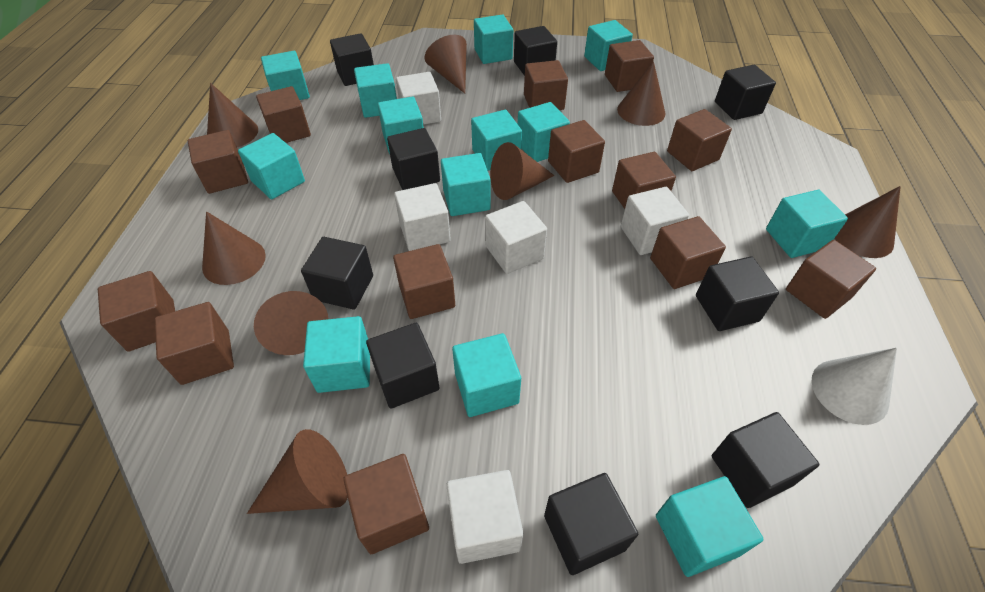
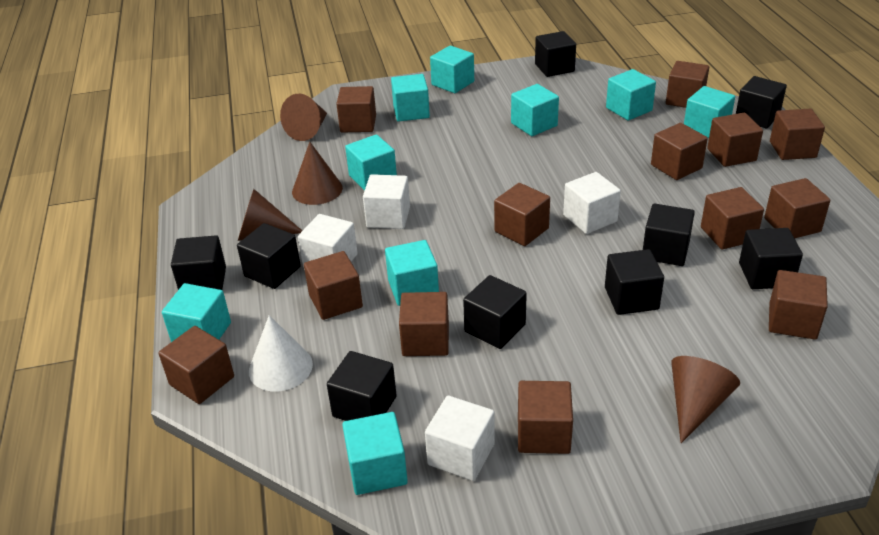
brown cone: [202,211,266,285] [207,83,258,147] [247,429,348,514] [254,291,328,355] [425,35,467,93] [490,142,555,200] [617,61,666,126] [834,186,901,258] = 8 -> [238,189,302,241] [280,94,327,141] [292,142,343,205] [671,356,740,443] = 4
turquoise cube: [238,133,305,199] [261,51,310,100] [303,316,370,393] [354,63,397,118] [378,96,424,154] [441,153,491,216] [452,333,521,417] [471,110,522,171] [474,14,513,64] [518,102,570,162] [584,20,633,71] [656,476,764,577] [766,190,848,258] = 13 -> [162,283,231,342] [342,412,408,495] [345,134,397,191] [385,240,439,306] [391,74,430,122] [430,45,474,93] [511,84,559,136] [606,69,656,121] [684,86,735,138] = 9
white cube: [394,183,451,251] [396,72,441,125] [446,470,523,564] [485,201,547,274] [621,187,689,255] = 5 -> [298,214,358,267] [363,174,410,229] [425,395,495,481] [563,172,621,234] = 4

